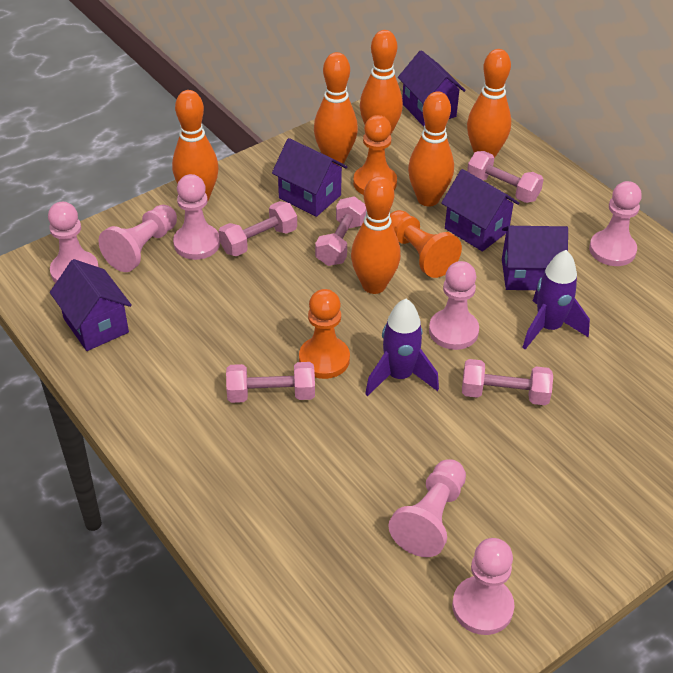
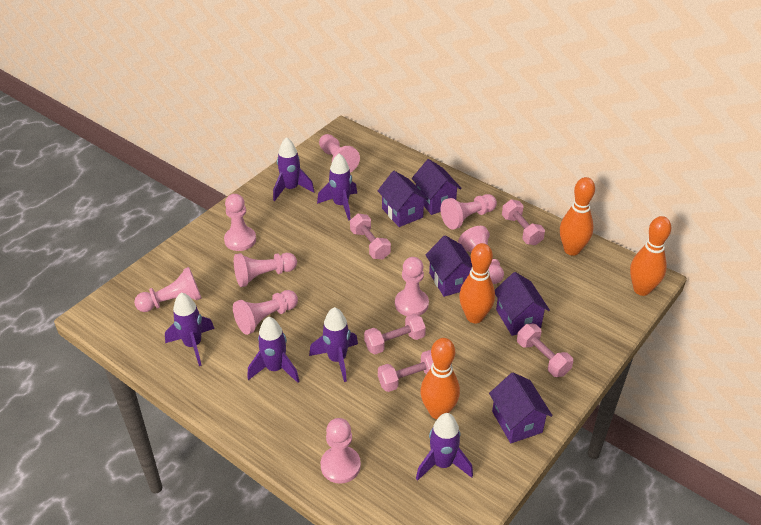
orange bowling pin: [172,90,219,201] [314,52,358,166] [351,176,401,294] [360,30,403,135] [408,91,454,206] [467,49,511,158] = 6 -> [420,338,460,419] [459,243,495,323] [560,177,595,256] [630,216,671,296] = 4
orange pawn: [299,289,350,379] [353,115,397,195] [390,210,462,278] = 3 -> none = 0
pink pawn: [48,202,99,283] [98,205,177,272] [173,174,220,260] [388,459,466,557] [429,261,479,350] [452,538,515,635] [589,181,642,266] = 7 -> [134,267,201,312] [224,194,256,251] [233,290,298,335] [234,253,297,287] [319,134,360,173] [321,418,361,484] [395,257,429,316] [441,194,497,230] [458,226,504,284] = 9
purple rocket: [365,299,439,396] [522,250,590,349] = 2 -> [165,292,215,366] [247,317,299,383] [273,137,315,201] [309,307,358,382] [317,153,357,221] [416,413,473,481] = 6

